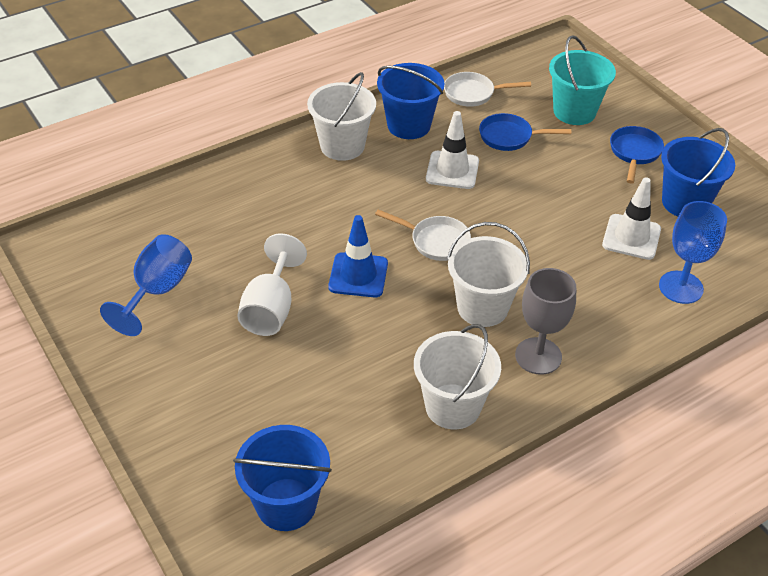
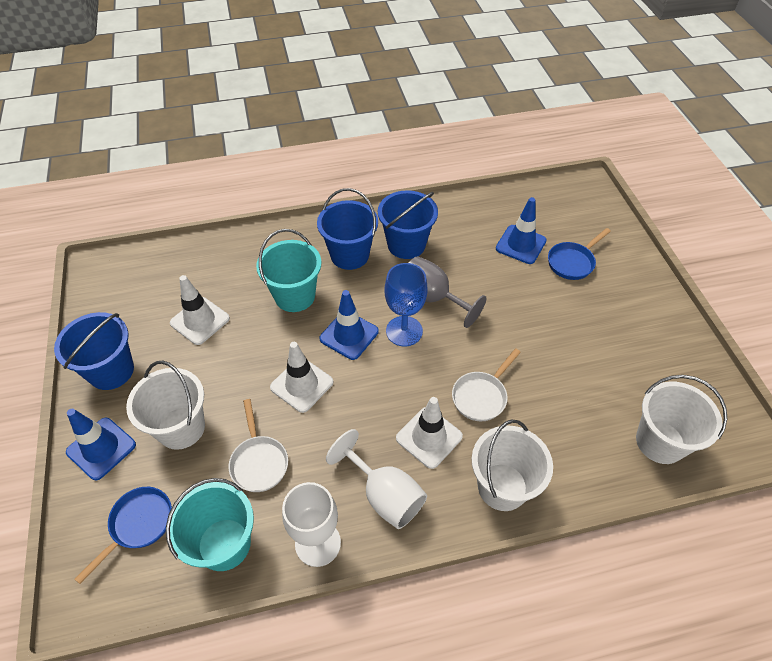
blue goblet: [100,234,192,336] [659,201,727,304] = 2 -> [385,263,428,346] = 1
blue traffic cone: [328,215,388,297] = 1 -> [66,409,136,480] [319,290,379,360] [496,197,547,264] = 3
turquoise bucket: [549,35,616,125] = 1 -> [166,478,254,571] [256,229,321,312] = 2
white goblet: [237,234,307,336] = 1 -> [282,482,341,567] [326,429,427,529] = 2
white traffic cone: [426,111,479,189] [602,177,661,260] = 2 -> [170,275,230,345] [270,342,333,413] [396,397,463,469] = 3

